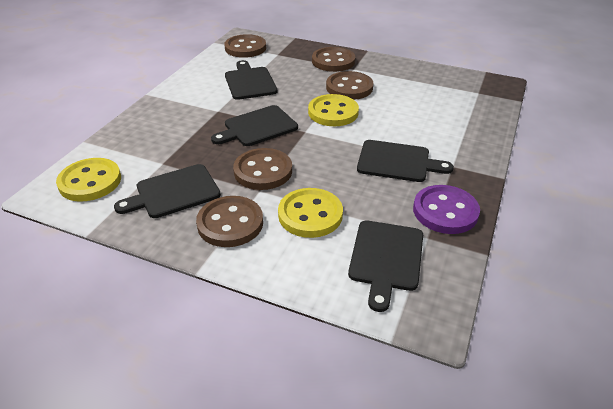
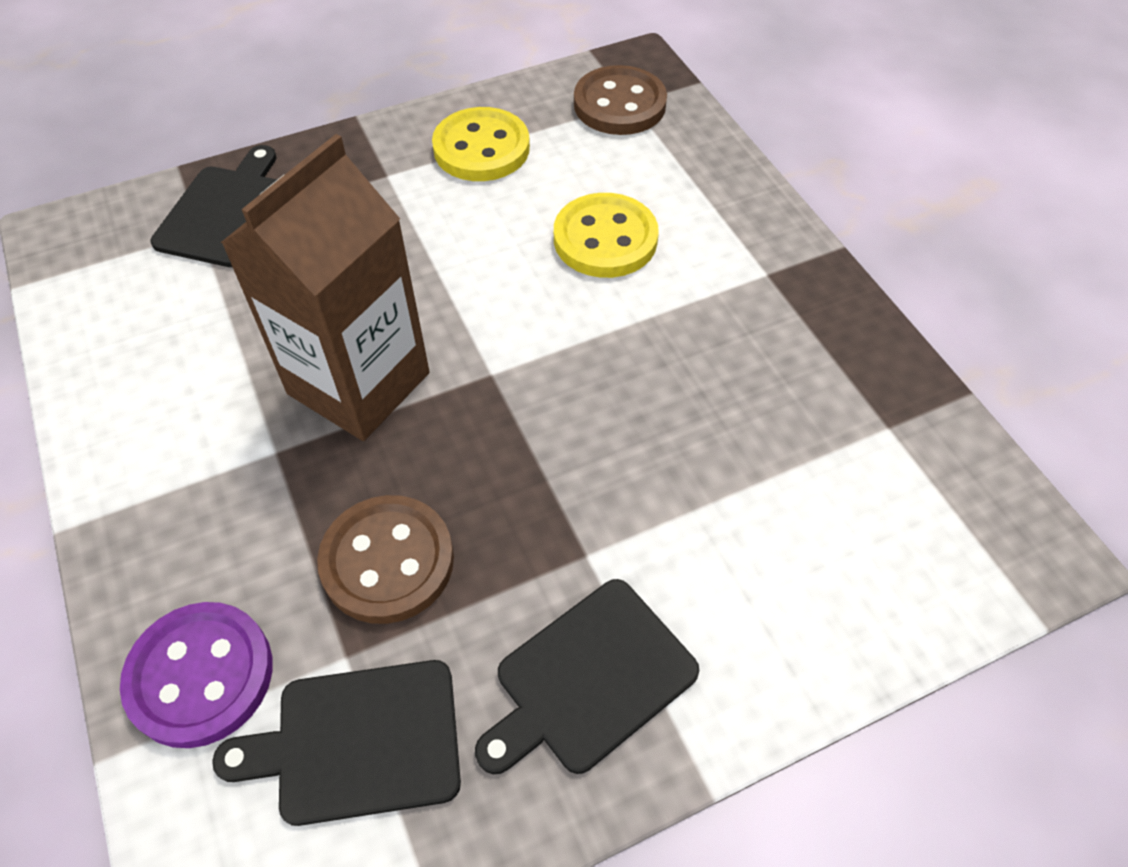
black cutting board: [114,164,221,218] [211,105,298,146] [225,60,277,100] [348,220,423,312] [357,140,454,182] = 5 -> [150,145,277,267] [212,660,461,826] [475,579,700,774] = 3
brown button: [196,196,263,247] [224,34,266,58] [233,148,292,190] [312,47,355,72] [326,71,373,100] = 5 -> [317,495,454,624] [574,65,667,135] = 2
brown carton: none = 0 -> [221,134,430,441] = 1
yellow button: [56,158,121,202] [278,188,343,238] [308,94,359,126] = 3 -> [432,107,530,181] [554,193,659,278] = 2

